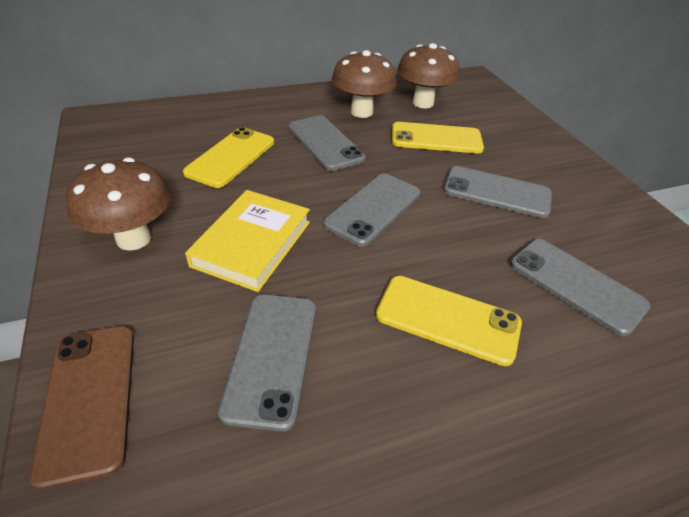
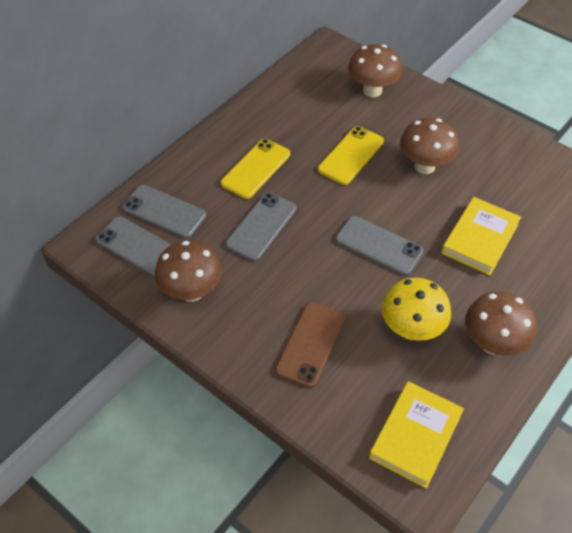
brown mushroom: [66,157,171,251] [332,50,397,118] [397,43,460,108] = 3 -> [155,241,222,302] [348,44,402,98] [400,118,459,174] [465,291,536,356] = 4
grey phone: [218,294,316,432] [288,115,366,171] [323,174,420,247] [443,166,552,218] [510,239,651,337] = 5 -> [95,216,172,277] [122,185,206,238] [225,193,296,261] [335,216,423,275] = 4
yellow book: [185,190,310,292] = 1 -> [369,381,464,489] [441,197,521,275] = 2
yellow mushroom: none = 0 -> [382,278,451,341] = 1
yellow phone: [183,127,274,188] [376,276,522,366] [392,122,484,153] = 3 -> [221,139,290,199] [318,126,384,185] = 2

